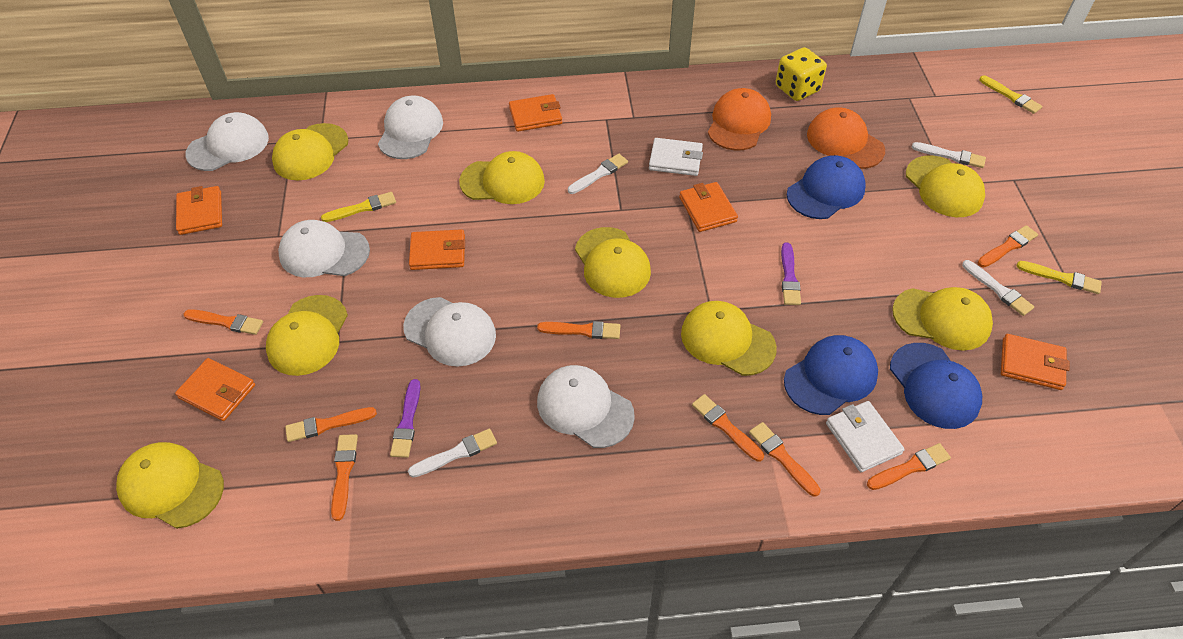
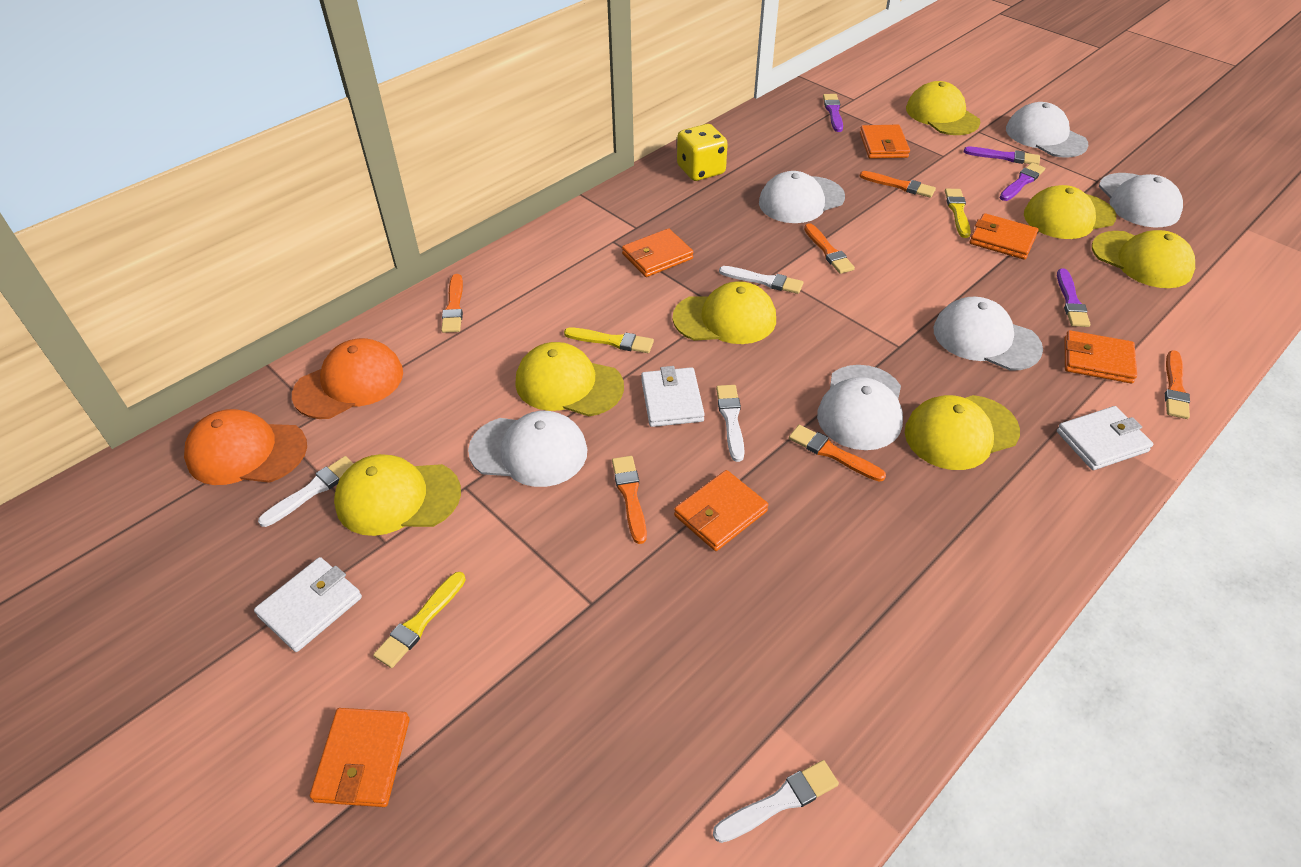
blue cap: [784,335,878,415] [787,155,866,219] [890,343,982,429] = 3 -> none = 0
orange brush: [184,309,263,335] [285,407,377,442] [331,434,358,521] [537,321,620,339] [692,394,764,462] [749,422,821,497] [867,443,951,490] [978,225,1038,267] = 8 -> [441,274,463,333] [612,456,647,544] [789,425,886,482] [804,223,855,274] [860,171,936,198] [1165,350,1190,419] = 6
purple brush: [390,379,421,458] [781,243,801,305] = 2 -> [823,94,843,132] [964,147,1040,165] [1000,163,1045,201] [1057,268,1091,327] = 4
white cap: [185,112,269,171] [278,220,370,277] [378,95,443,159] [403,297,496,366] [537,365,635,448] = 5 -> [468,411,587,487] [759,171,845,223] [817,365,903,450] [934,296,1043,371] [1006,102,1088,157] [1099,173,1183,227] = 6
white wallet: [649,138,703,176] [826,401,905,472] = 2 -> [254,557,362,652] [641,366,705,427] [1057,406,1153,470] = 3
yellow cap: [116,442,224,529] [266,295,348,376] [272,123,348,181] [459,151,545,204] [575,227,651,298] [681,301,777,376] [892,287,993,351] [906,155,985,217] = 8 -> [334,454,461,536] [516,342,624,416] [673,281,776,344] [905,395,1020,470] [906,81,981,135] [1024,185,1116,239] [1092,230,1195,288] = 7

